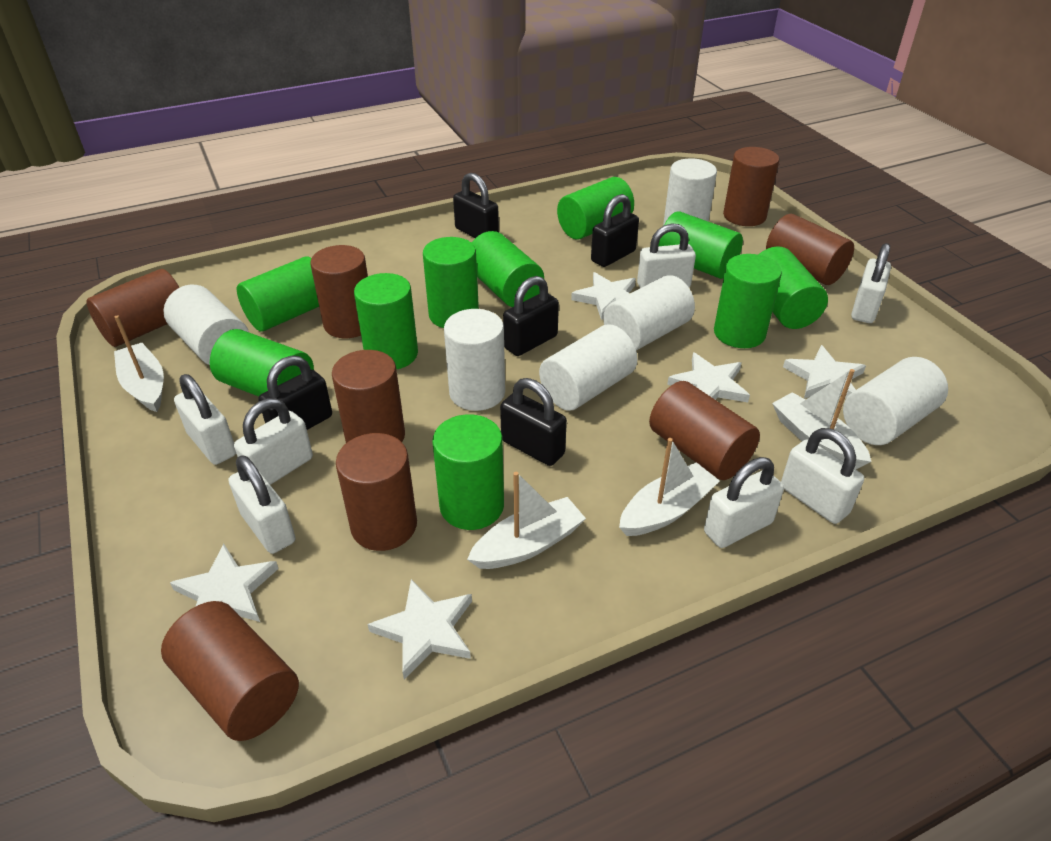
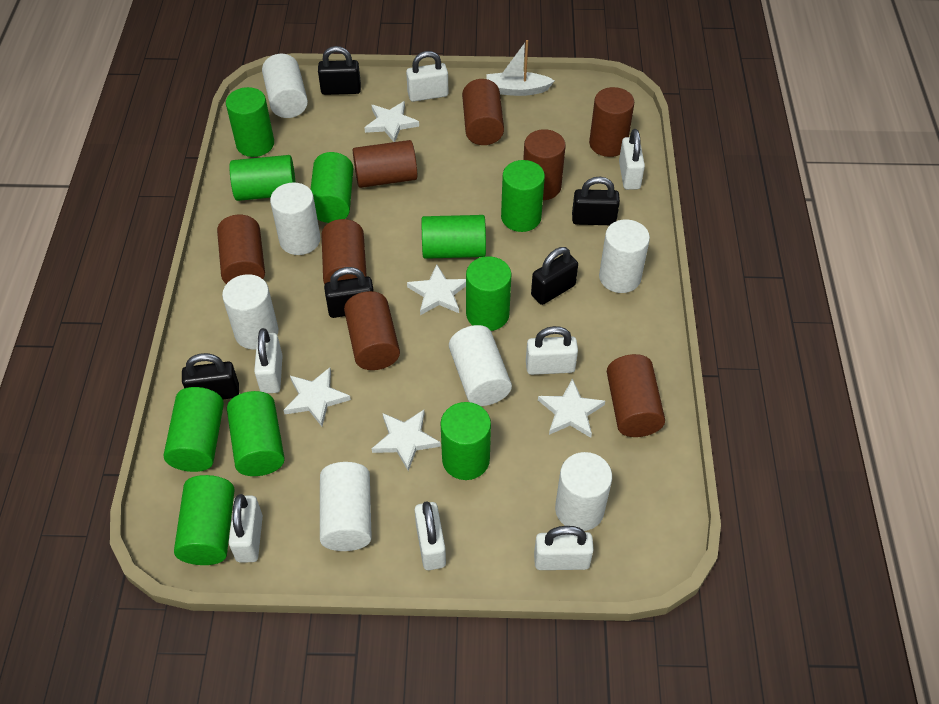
white boat: [114,315,164,412] [467,472,586,569] [619,438,719,536] [772,369,871,469] = 4 -> [487,40,555,96] = 1
white cylinder: [164,285,249,365] [444,309,505,411] [539,324,638,411] [603,275,695,351] [663,158,717,226] [843,357,948,445] = 6 -> [222,274,278,350] [262,54,308,118] [270,183,321,255] [320,462,372,551] [449,325,512,406] [555,452,612,531] [599,219,650,293] = 7

